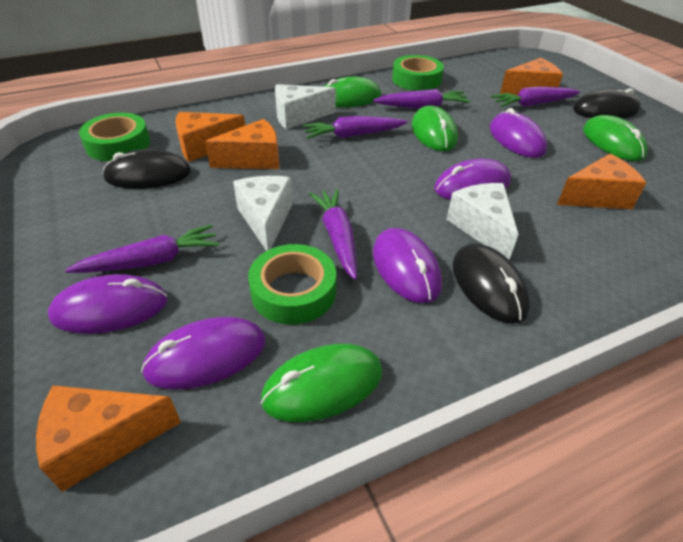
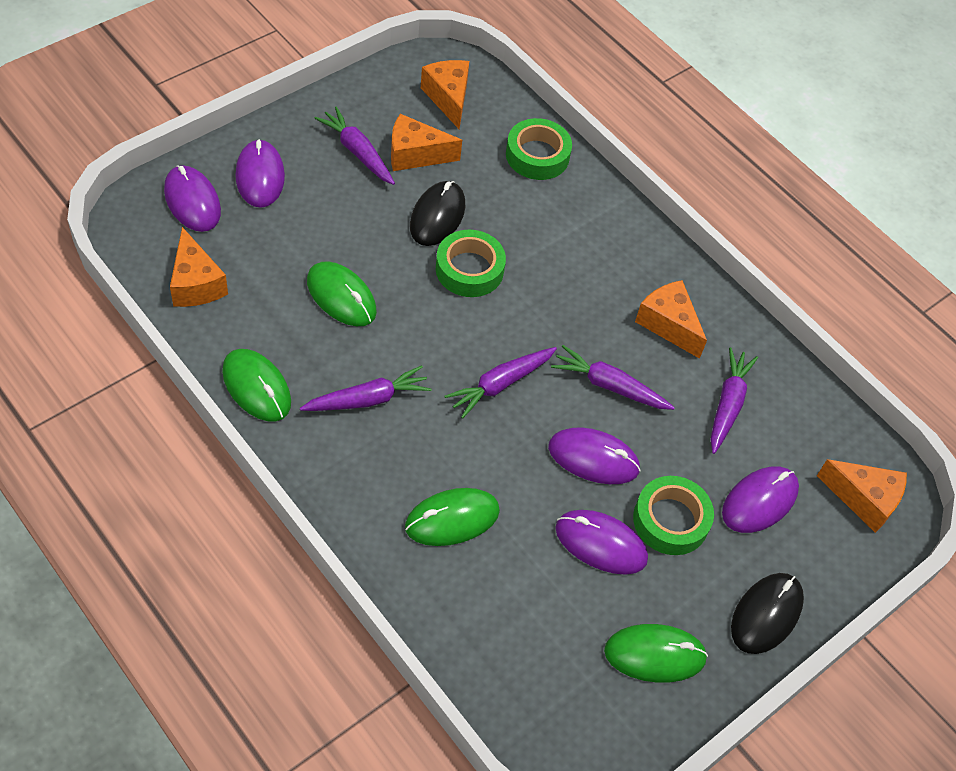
black mouse: [103,149,191,189] [453,243,530,323] [573,88,641,119] = 3 -> [410,181,465,246] [731,573,804,654] = 2
white cheese: [233,176,293,251] [275,84,336,129] [447,183,518,260] = 3 -> none = 0

